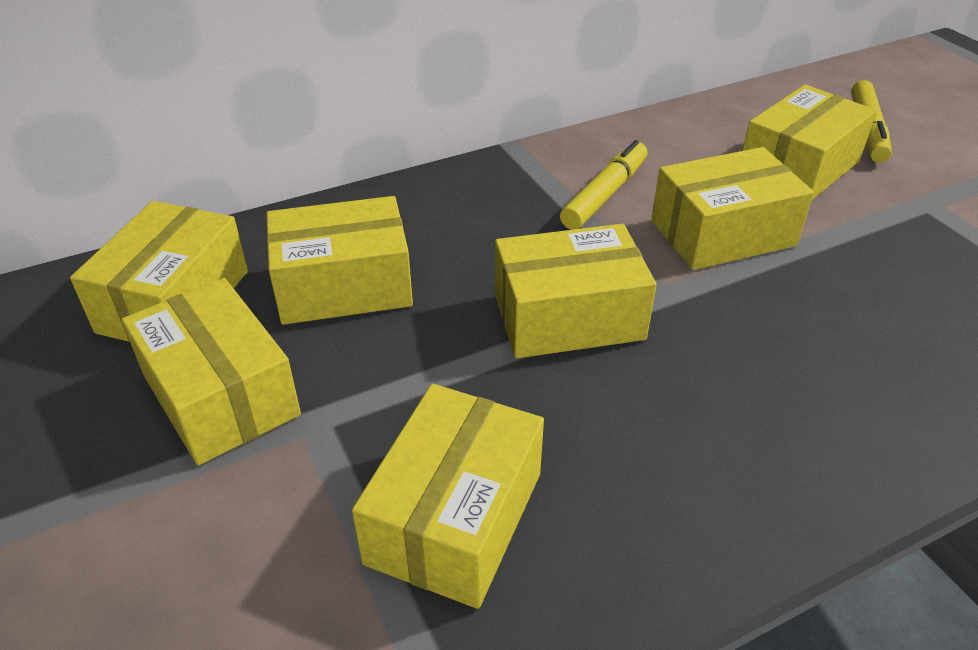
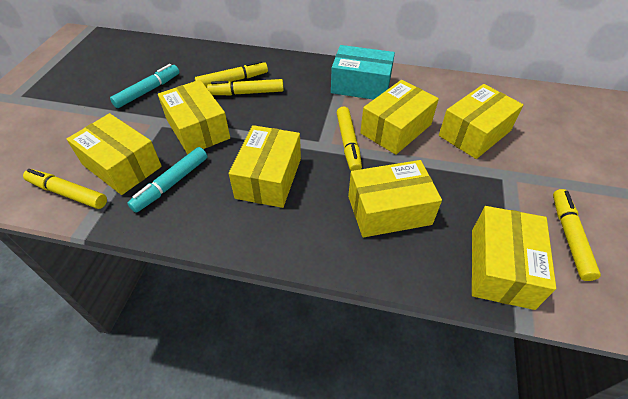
turquoise box: none = 0 -> [331,45,395,100] = 1
turquoise marker: none = 0 -> [110,64,180,108] [127,147,207,213] = 2
yellow marker: [560,140,647,230] [851,80,892,163] = 2 -> [23,169,107,209] [195,61,268,87] [207,79,284,95] [336,107,362,171] [553,189,601,281] = 5

